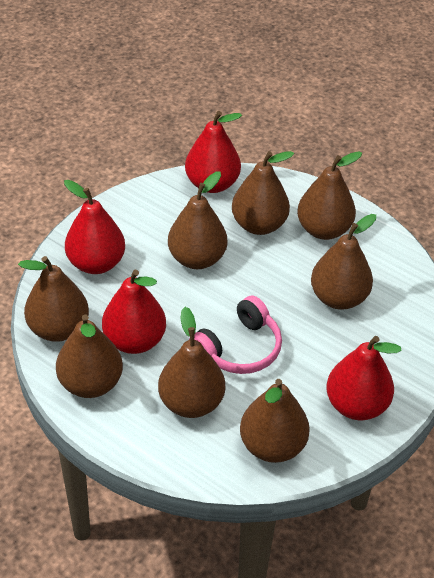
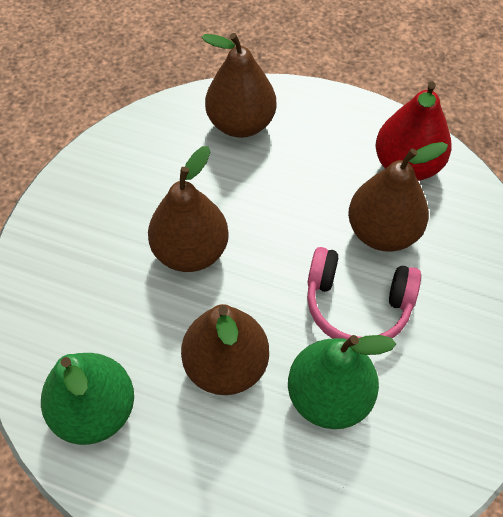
brown pear: [18,256,89,342] [56,314,123,398] [158,307,225,418] [168,172,227,269] [232,151,294,235] [240,379,310,463] [297,151,362,240] [311,214,376,310] = 8 -> [148,146,229,272] [181,304,269,395] [201,33,276,138] [348,142,448,251] = 4
green pear: none = 0 -> [41,353,134,445] [288,335,396,429] = 2
red pear: [64,180,125,274] [102,269,166,354] [185,111,242,193] [326,336,402,420] = 4 -> [375,81,452,181] = 1

